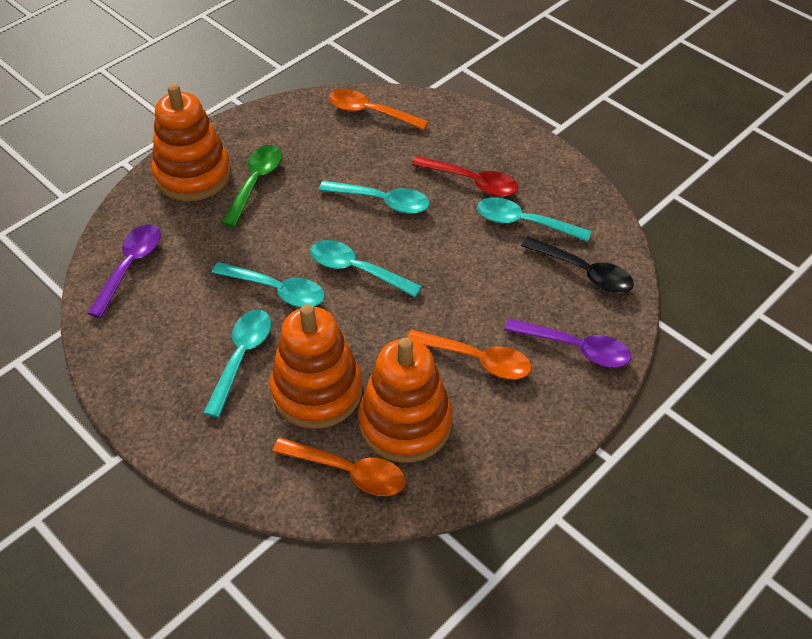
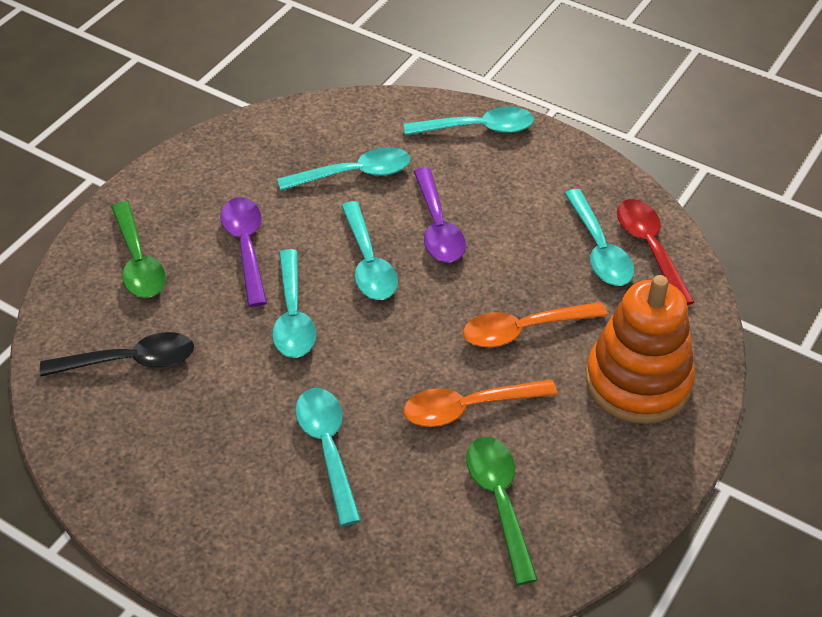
green spoon: [222,145,282,227] = 1 -> [111,202,166,298] [466,437,538,585] = 2
orange spoon: [272,437,406,496] [329,89,429,130] [407,329,532,379] = 3 -> [404,379,557,427] [463,302,607,348] = 2
orange stacking toy: [152,84,231,201] [270,304,362,429] [358,338,452,463] = 3 -> [586,275,695,424] = 1
turquoise spoon: [203,310,271,418] [212,262,325,307] [310,240,422,297] [319,180,430,214] [477,197,591,242] = 5 -> [272,249,316,358] [277,147,410,191] [295,388,361,526] [341,201,398,300] [404,106,534,136] [564,189,634,286] = 6

